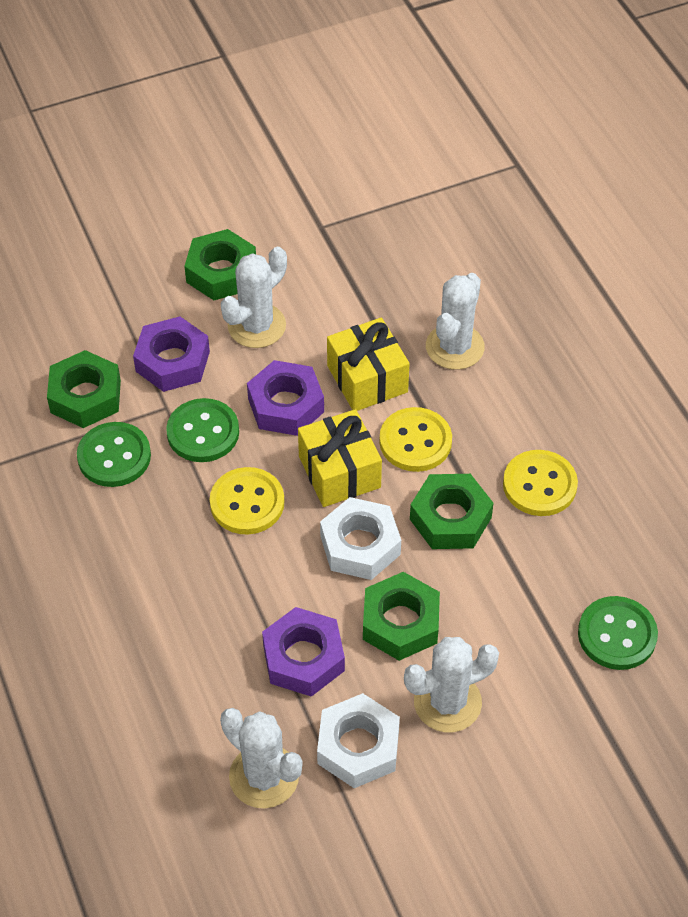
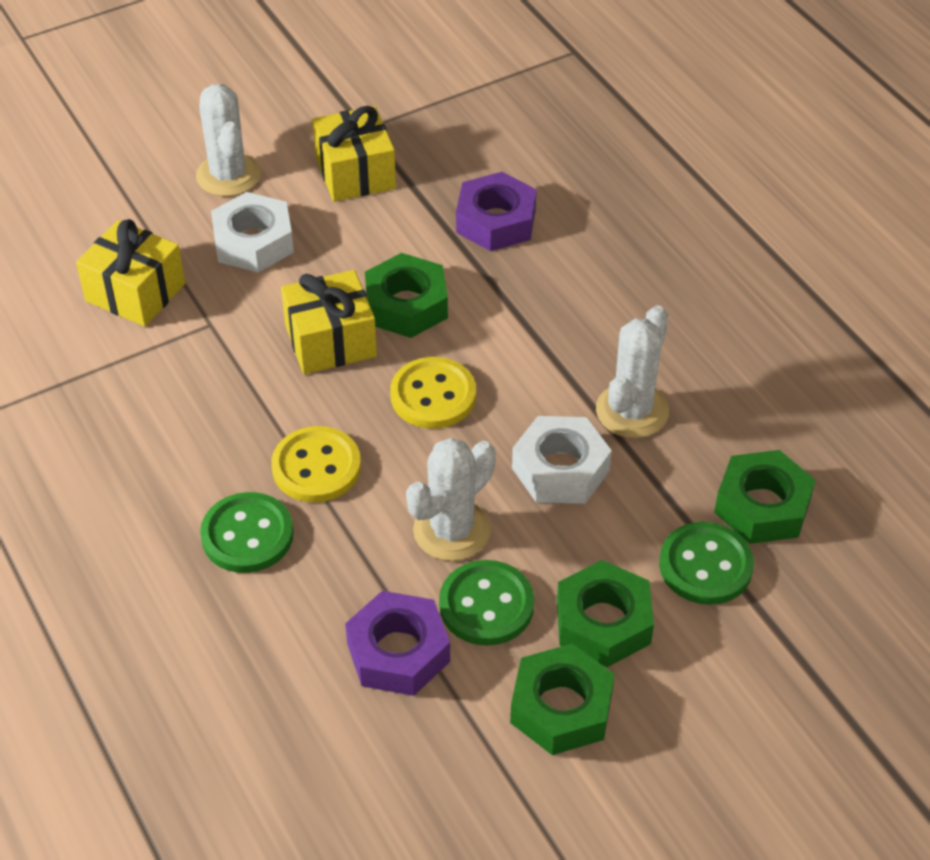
purple nut: [133,317,210,392] [247,360,324,436] [262,607,345,697] = 3 -> [345,591,450,696] [456,172,537,251] = 2
white cactus: [220,708,303,808] [221,247,287,348] [404,637,499,732] [426,273,485,370] = 4 -> [196,84,261,196] [406,438,496,561] [596,305,669,438] = 3
yellow button: [210,467,284,534] [379,407,452,472] [503,450,578,516] = 3 -> [271,426,361,503] [390,357,476,429] = 2
yellow gift: [298,409,382,507] [327,317,410,411] = 2 -> [76,219,185,327] [281,270,377,374] [312,106,396,202] = 3

